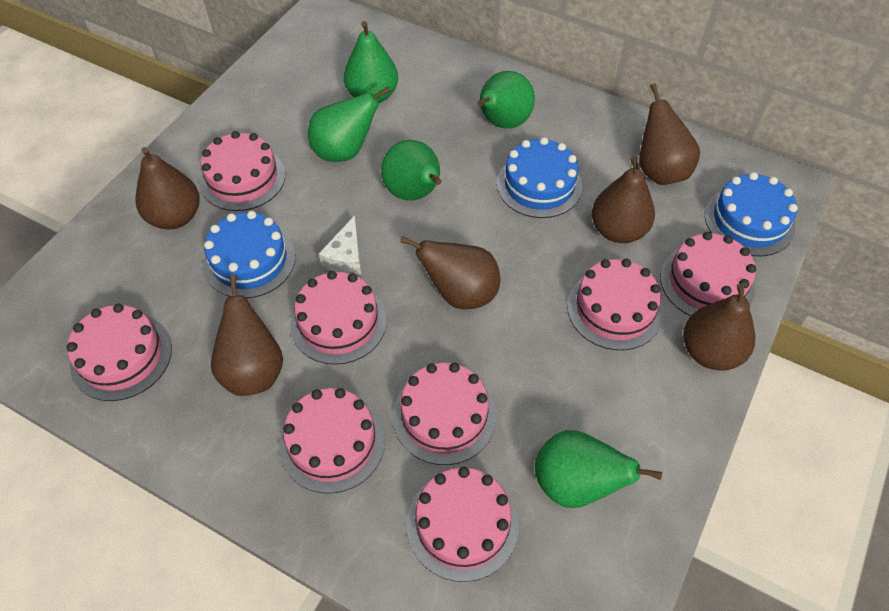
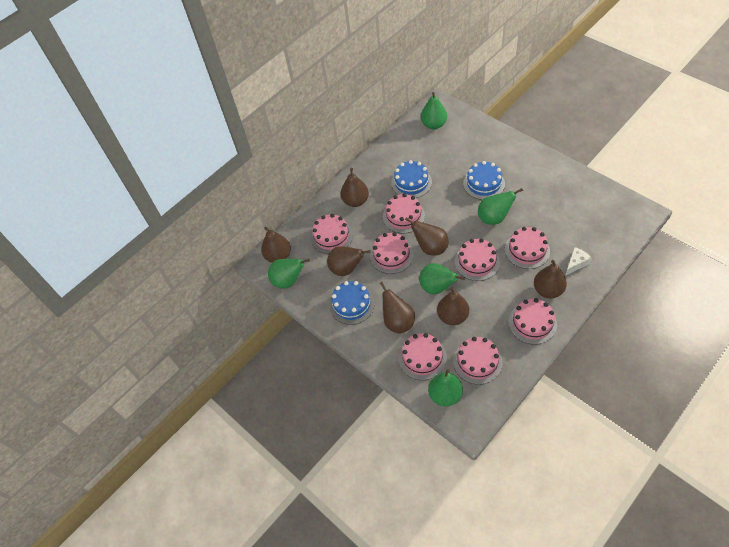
brown pear: [136,147,200,229] [211,275,283,396] [400,236,500,310] [592,156,655,243] [639,83,700,185] [683,283,755,371] = 6 -> [261,227,291,263] [327,246,370,276] [341,168,369,207] [380,282,415,334] [405,217,449,256] [437,287,469,325] [534,260,567,298] = 7

